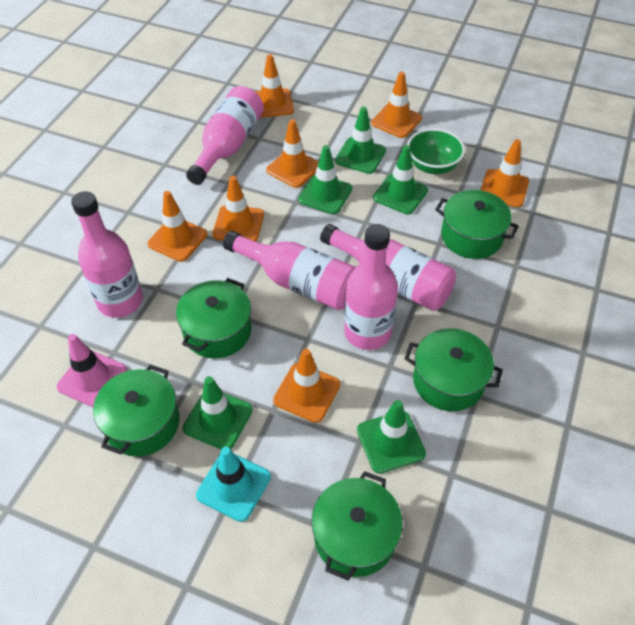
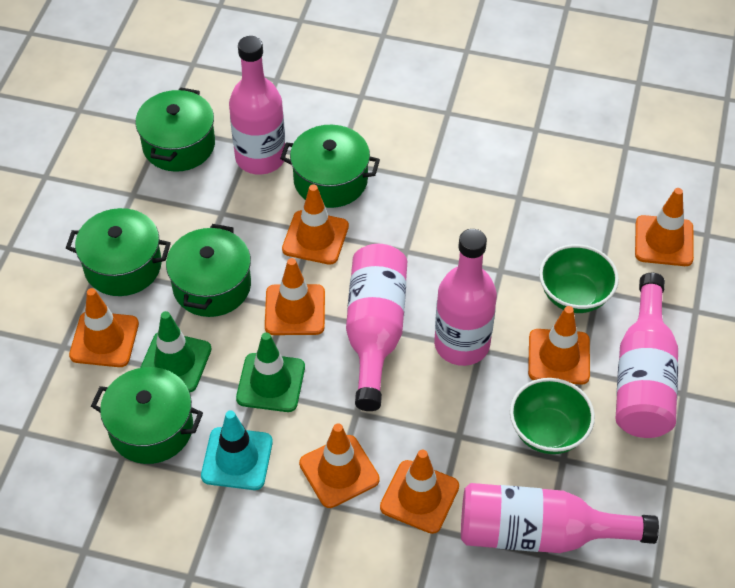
green bowl: [407,129,465,174] = 1 -> [510,378,595,454] [539,244,619,313] = 2
green traffic cone: [183,376,253,449] [298,145,352,214] [335,107,386,174] [357,400,426,474] [373,145,428,214] = 5 -> [140,311,212,392] [236,332,305,412] = 2
pink traffic cone: [56,334,127,407] = 1 -> none = 0

